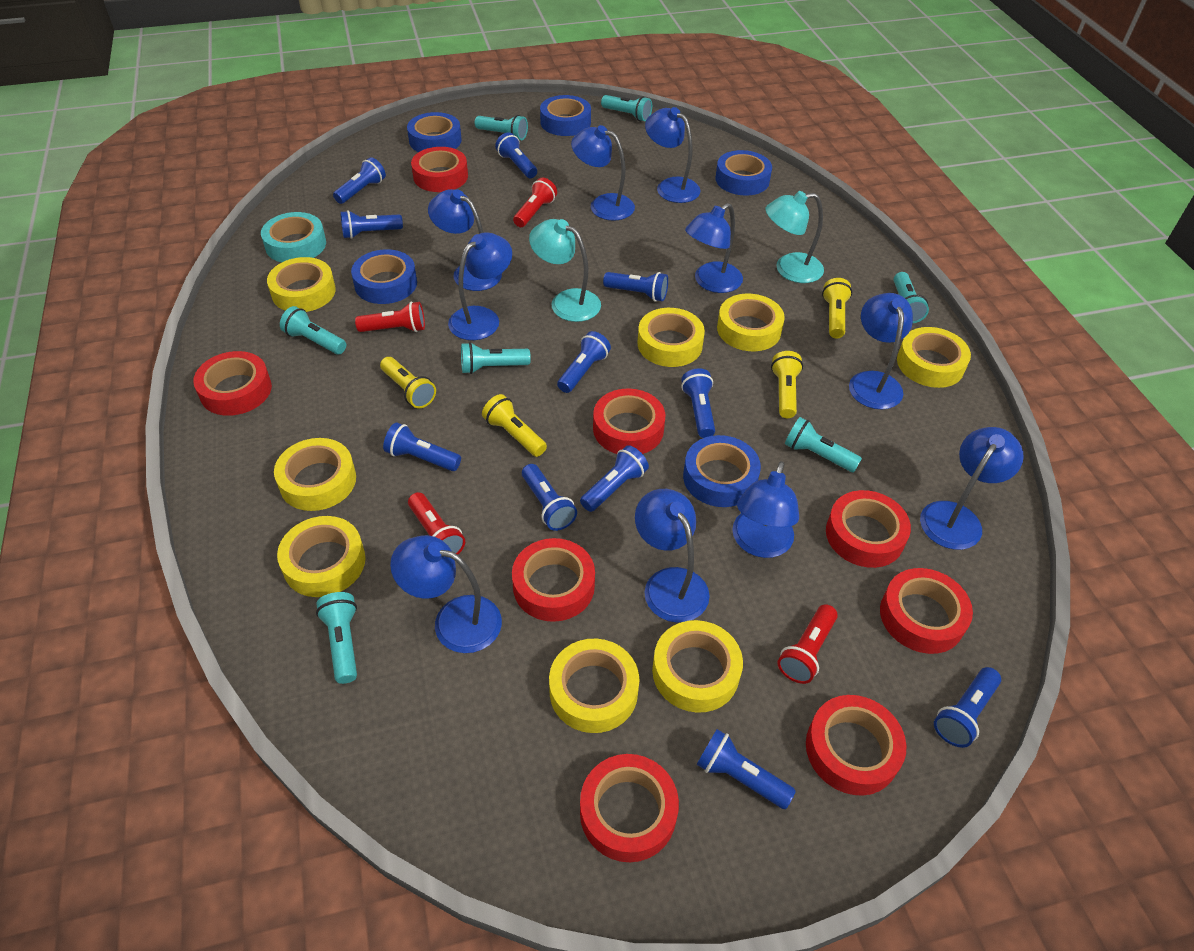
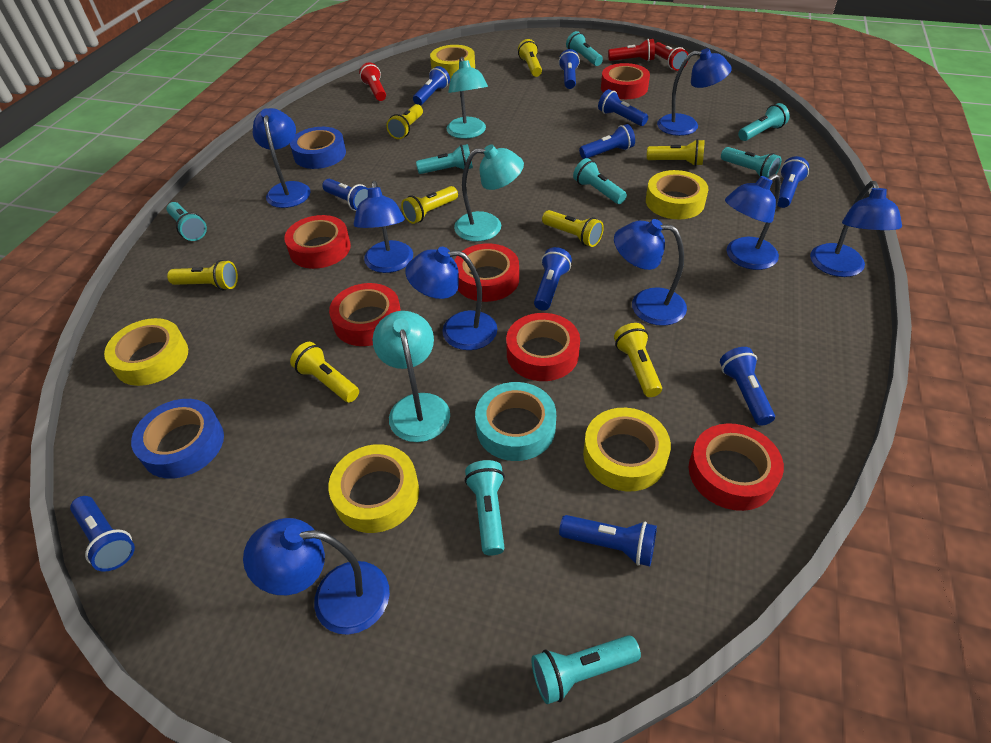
blue flashlight: [333,157,386,204] [340,210,403,239] [383,422,461,471] [495,133,537,178] [522,464,577,531] [557,331,611,393] [580,445,649,512] [603,272,668,302] [681,368,715,438] [696,729,796,809] [934,667,1001,748] = 11 -> [70,496,135,572] [322,179,368,211] [413,66,450,105] [534,247,572,311] [559,49,580,89] [559,515,657,566] [579,124,635,159] [598,89,648,126] [720,347,775,426] [777,156,809,208] = 10
blue lamp: [390,535,502,653] [428,189,502,291] [448,232,512,340] [571,125,635,221] [635,489,710,623] [645,107,700,203] [685,203,743,293] [732,461,799,558] [849,293,913,410] [920,427,1024,550] = 10 -> [243,518,390,635] [253,108,311,208] [354,181,413,273] [405,247,497,350] [614,219,687,326] [657,48,732,136] [725,174,781,270] [810,181,902,277] = 8
blue tape: [351,249,417,304] [407,112,462,152] [540,95,591,136] [683,435,761,507] [716,150,772,196] = 5 -> [131,399,224,479] [290,127,346,169] = 2
red flashlight: [355,302,425,332] [408,492,465,555] [513,178,557,227] [777,604,838,684] = 4 -> [359,62,386,101] [608,39,655,61] [655,42,688,71] = 3
red tape: [193,351,272,416] [411,147,468,192] [512,538,595,622] [580,754,679,862] [593,388,665,454] [806,695,906,796] [826,490,911,568] [880,568,973,654] = 8 -> [284,215,351,269] [329,283,401,346] [454,243,519,302] [506,313,580,381] [601,63,650,99] [689,423,784,511] = 6
turquoise flashlight: [280,306,346,355] [316,592,357,684] [461,342,531,374] [475,115,528,140] [601,95,652,121] [785,417,862,472] [894,272,929,323] = 7 -> [166,202,207,241] [416,144,473,174] [465,460,505,556] [531,635,641,704] [566,31,603,66] [573,158,627,204] [721,147,781,178] [738,103,790,141] = 8
turquoise lamp: [529,219,601,322] [765,191,824,283] = 2 -> [372,311,450,442] [446,57,488,139] [454,144,524,241] = 3
yellow flashlight: [380,357,436,408] [482,394,547,457] [771,351,803,418] [822,278,852,338] = 4 -> [167,260,238,290] [290,342,359,403] [386,104,423,139] [401,186,458,224] [518,39,542,77] [542,210,604,247] [614,323,662,397] [647,139,705,166] = 8
yellow tape: [267,257,336,312] [274,438,356,511] [277,516,366,597] [549,639,639,733] [638,308,705,367] [652,620,743,713] [717,294,785,351] [897,327,971,388] = 8 -> [104,318,188,386] [328,444,419,533] [430,45,475,78] [583,408,671,491] [646,170,709,219] = 5

